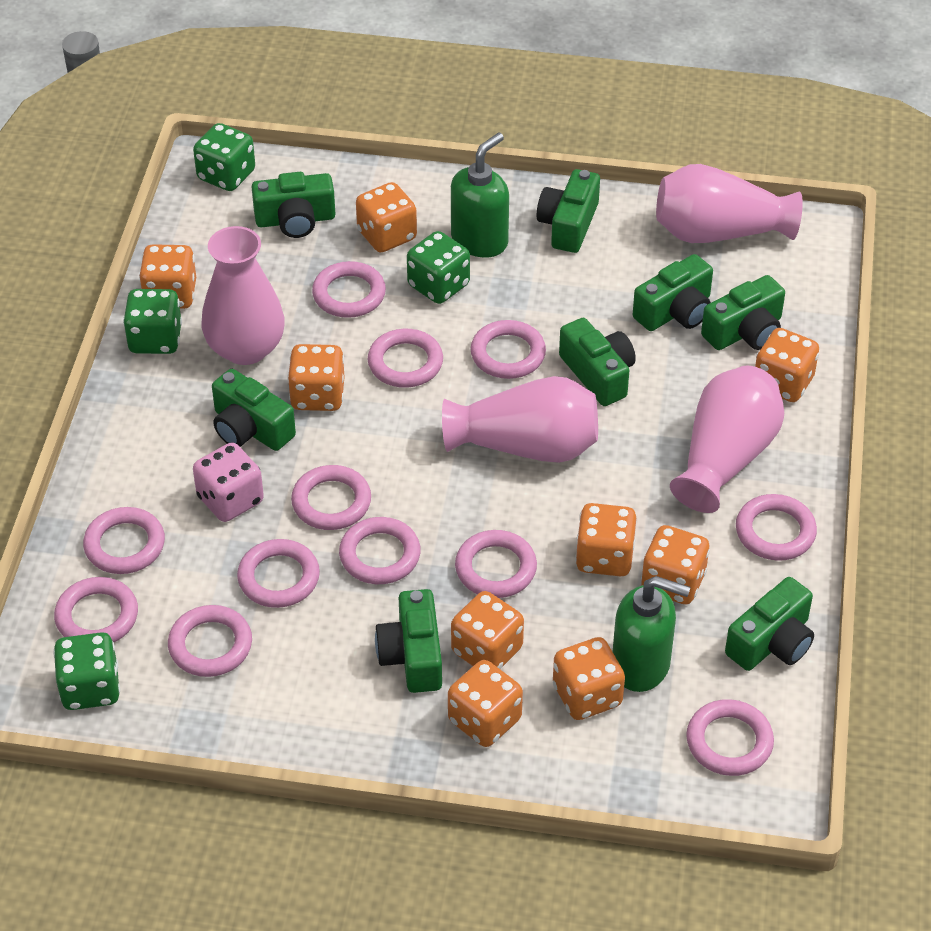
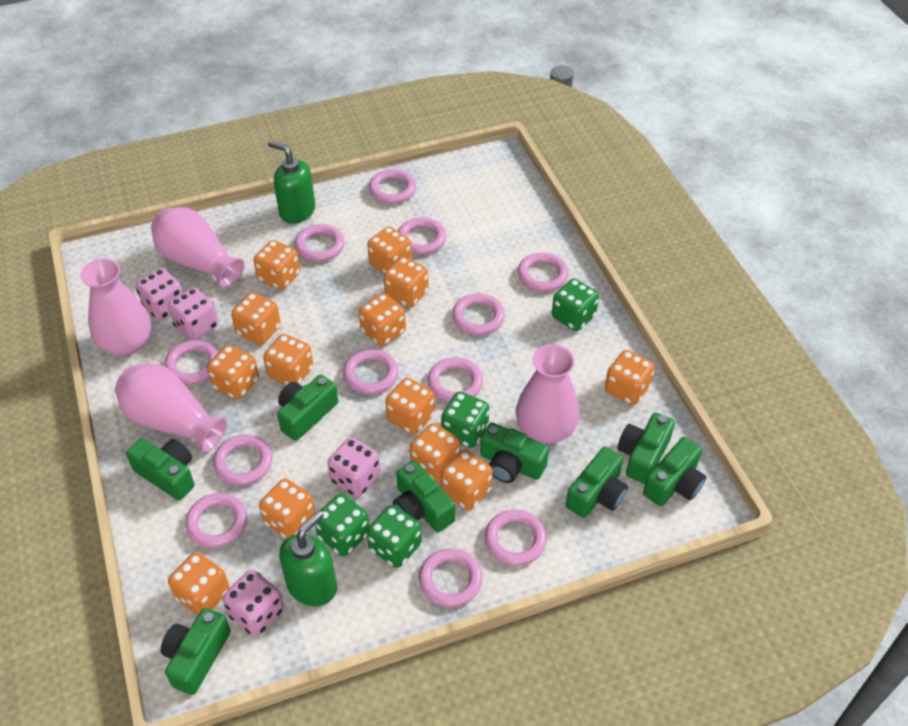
orange dice: [139,244,196,309] [288,344,344,411] [356,182,417,252] [448,660,523,747] [451,591,524,669] [553,637,625,720] [575,503,636,576] [641,525,710,604] [755,328,819,402] = 9 -> [168,552,230,616] [207,345,259,400] [231,292,281,345] [253,240,300,290] [259,479,315,539] [263,334,313,385] [359,293,406,347] [367,227,412,274] [384,257,429,308] [385,378,435,434] [410,423,461,482] [441,450,493,510] [605,350,655,405] = 13
pink dice: [193,443,264,522] = 1 -> [135,268,183,320] [168,288,218,340] [223,570,284,636] [327,437,381,497] = 4

